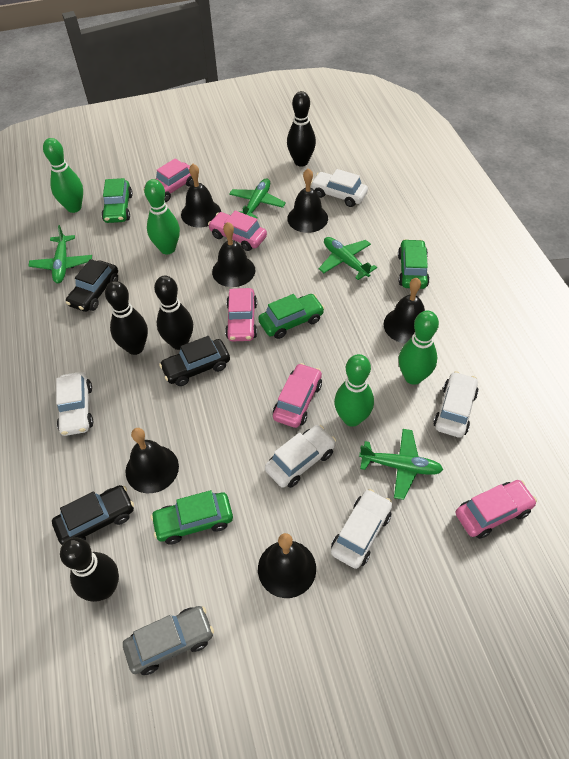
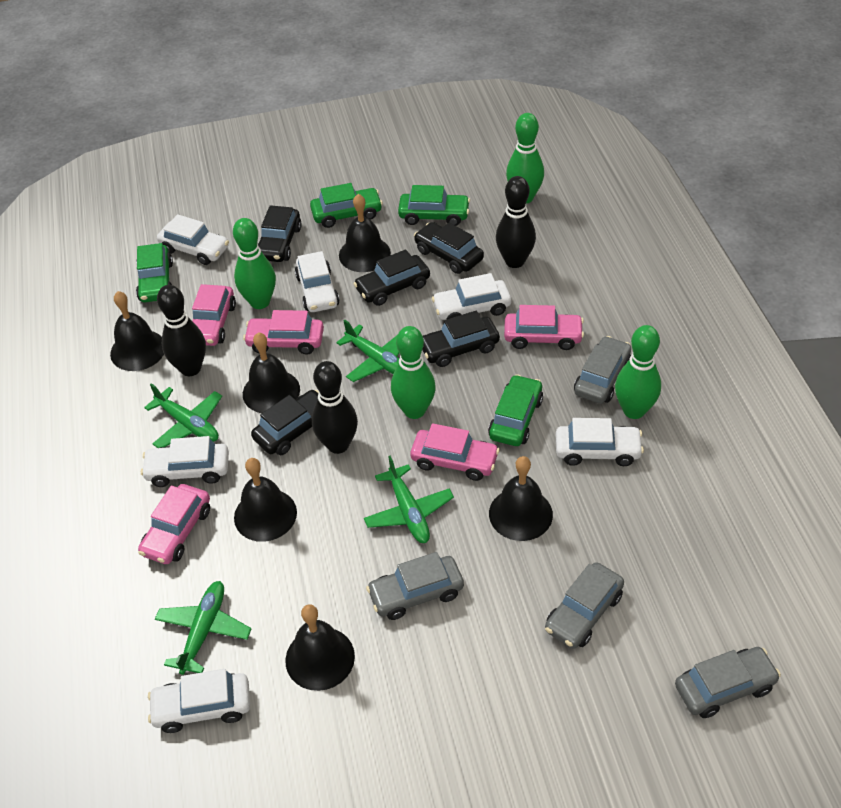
black bowling pin: [60,537,119,602] [105,281,148,355] [154,276,193,350] [287,91,316,166] = 4 -> [157,285,206,376] [312,361,358,454] [496,176,536,268] = 3
black car: [52,485,134,545] [66,259,118,312] [159,336,230,386] = 3 -> [251,390,319,455] [258,205,302,262] [353,249,430,306] [414,222,484,274] [422,311,500,367] = 5
grey car: [123,606,214,675] = 1 -> [366,552,464,620] [545,562,624,649] [574,336,631,404] [675,647,781,718] = 4
white car: [56,372,93,436] [265,425,336,488] [311,169,368,207] [331,489,392,569] [433,371,479,438] = 5 -> [141,436,229,487] [148,669,250,733] [157,214,229,265] [295,251,340,312] [432,273,511,320] [556,418,644,466] = 6

